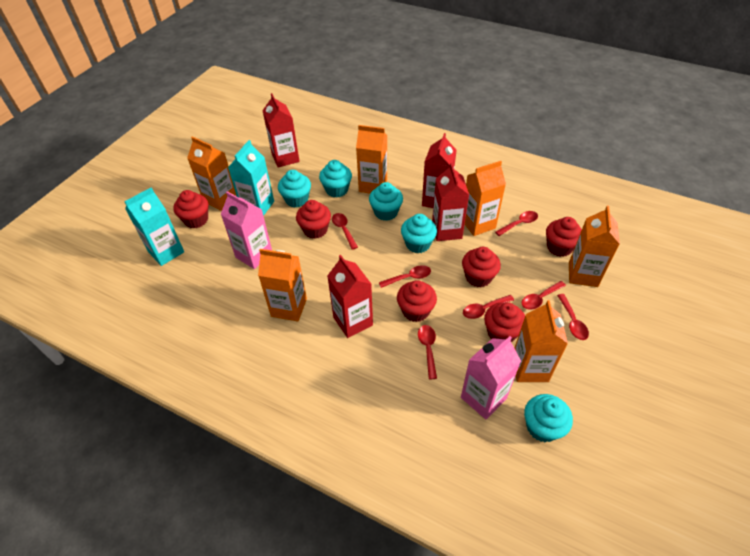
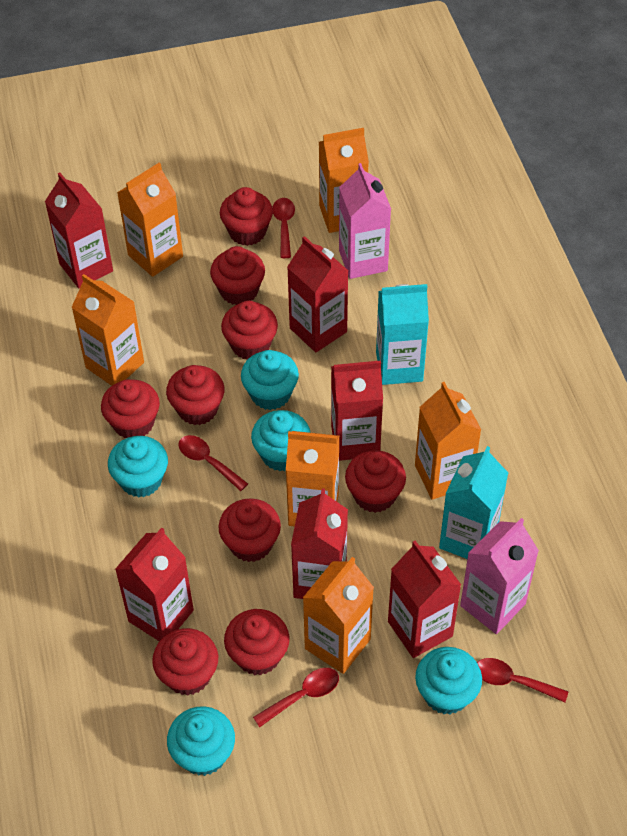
red carton: [262,93,300,168] [327,255,373,338] [422,133,457,208] [432,163,469,241] = 4 -> [45,173,113,288] [115,527,194,641] [287,236,348,352] [291,488,348,599] [331,361,383,461] [388,541,461,658] = 6
red cupcake: [173,190,208,228] [296,200,331,239] [397,280,437,322] [462,247,501,287] [484,302,525,342] [546,217,582,257] = 6 -> [101,379,160,438] [152,628,218,696] [166,365,224,425] [210,246,265,305] [219,498,281,562] [220,187,273,246] [221,301,278,360] [224,609,290,676] [345,450,406,513] = 9
red spoon: [332,213,358,250] [379,265,431,288] [418,325,437,379] [463,295,514,319] [495,211,538,236] [522,281,566,310] [557,294,589,340] = 7 -> [178,435,248,491] [253,668,339,727] [272,198,295,258] [477,658,568,702] = 4

